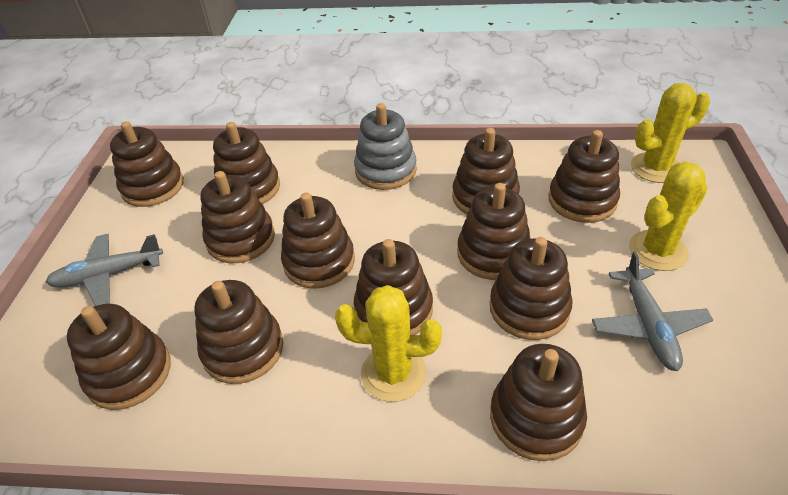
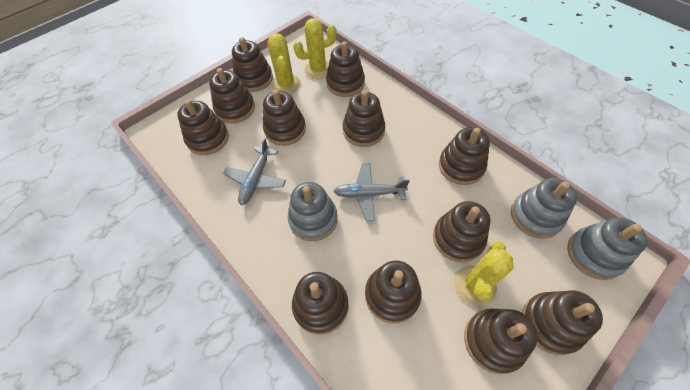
grey stacking toy: [354,103,417,190] = 1 -> [288,182,338,241] [511,178,577,239] [567,217,648,280] = 3

